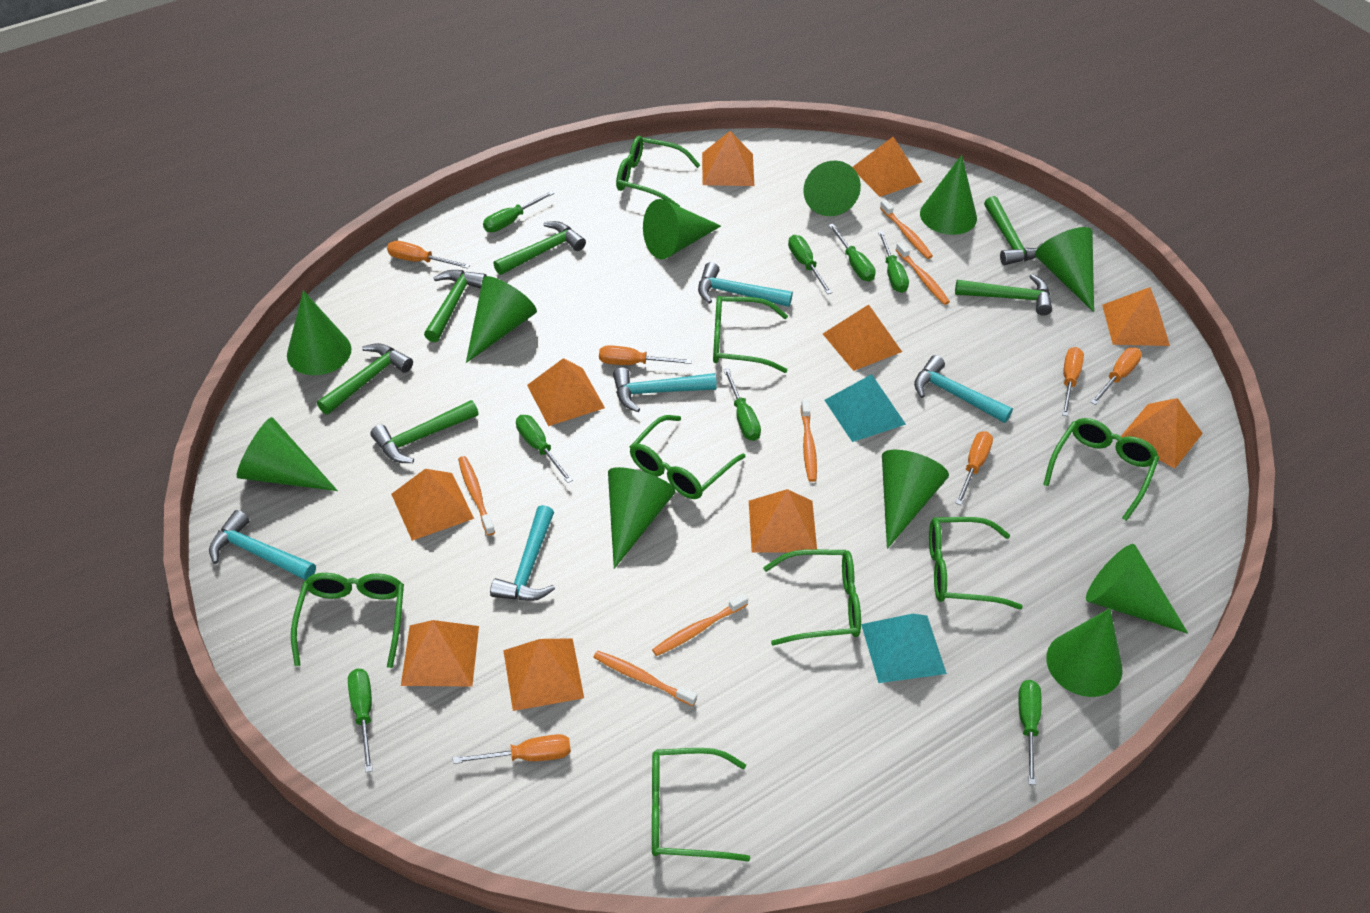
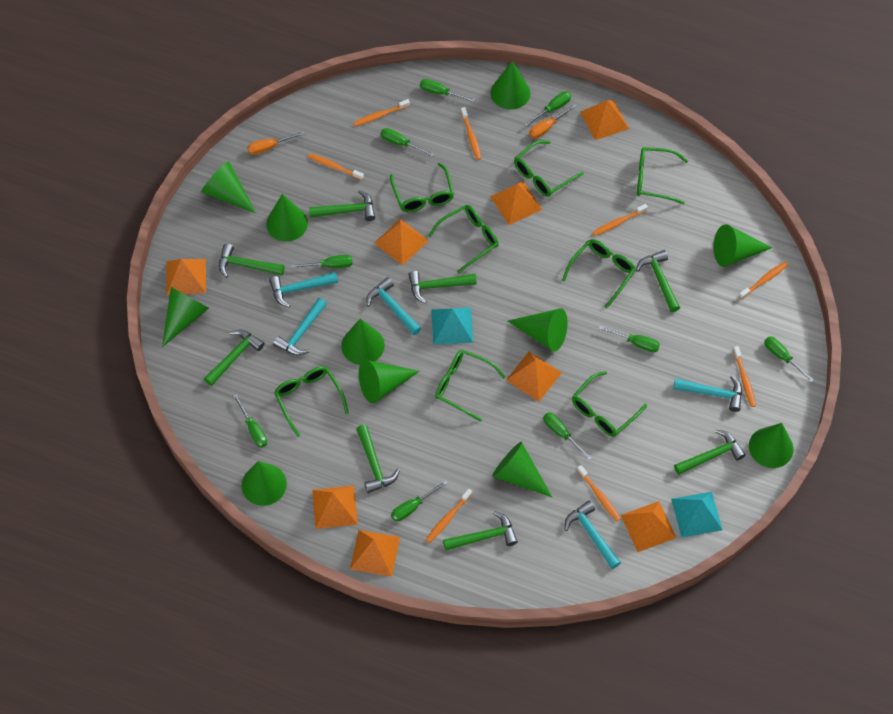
green hammer: [317,343,413,415] [370,400,479,463] [424,270,487,342] [493,221,586,275] [955,274,1052,316] [984,196,1043,265] = 6 -> [204,330,265,386] [219,244,285,278] [309,190,375,221] [356,425,400,493] [408,271,477,303] [443,511,518,551] [636,250,680,312] [674,430,746,475] = 8
green screwdriver: [348,669,373,772] [483,191,554,232] [516,415,573,483] [723,368,761,441] [788,235,832,294] [828,224,876,282] [878,231,909,293] [1018,680,1042,785] = 8 -> [233,394,267,448] [291,255,353,268] [381,128,435,157] [391,480,448,522] [420,79,476,102] [524,91,571,127] [543,412,592,460] [599,326,660,352] [764,336,814,382] = 9
orange pyramid: [391,469,474,541] [401,620,479,686] [503,638,584,711] [527,358,605,426] [702,131,754,186] [749,489,817,553] [823,304,902,371] [853,137,922,197] [1102,287,1170,346] [1120,398,1203,469] = 10 -> [166,259,206,296] [312,486,358,529] [350,530,400,577] [374,219,429,266] [490,181,542,225] [506,352,562,402] [580,100,629,140] [621,501,676,552] = 8
orange screwdriver: [387,241,470,269] [453,734,571,764] [599,345,692,365] [955,431,993,505] [1062,347,1084,416] [1091,347,1142,405] = 6 -> [247,131,305,155] [529,104,577,139] = 2
orange toothbrush: [458,456,495,536] [593,650,697,706] [652,593,748,656] [801,399,817,482] [880,200,933,259] [896,242,950,305] = 6 -> [308,154,364,180] [354,99,410,126] [426,489,472,543] [461,107,481,160] [577,465,621,522] [592,204,648,236] [733,346,756,407] [739,262,788,299] = 8

